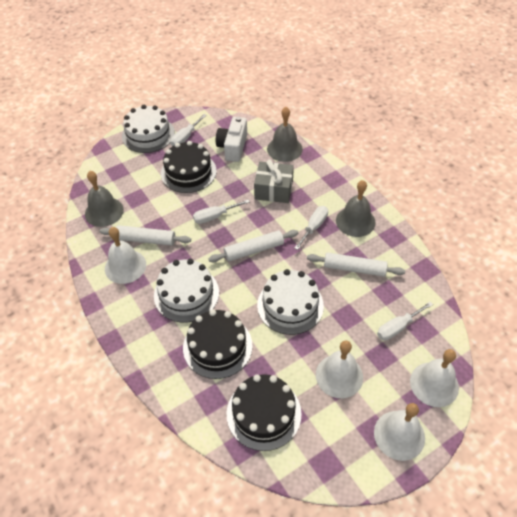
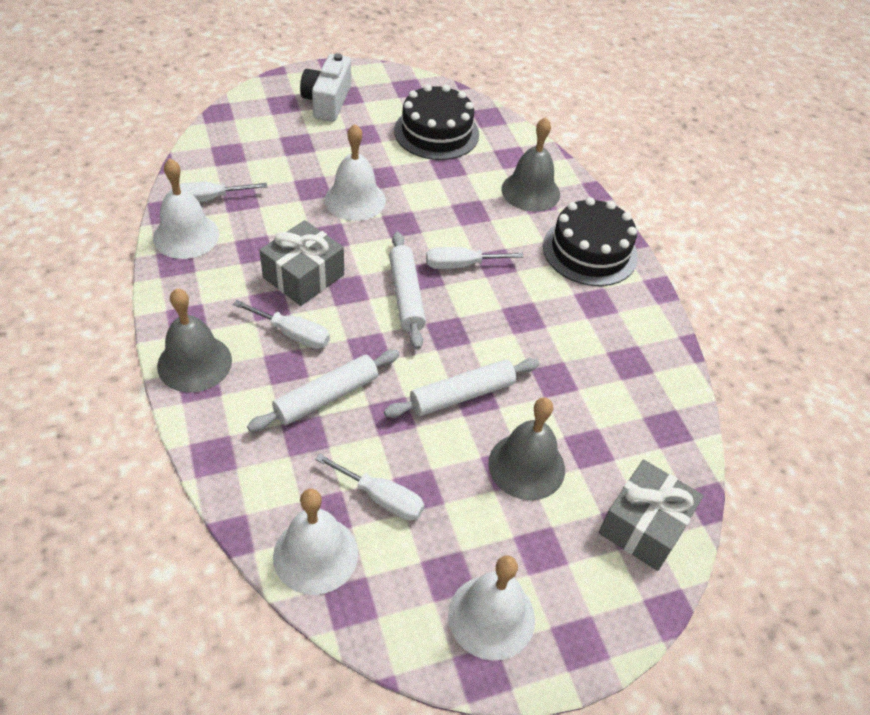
black cake: [161,141,217,193] [183,309,253,379] [226,374,302,451] = 3 -> [394,84,479,160] [543,197,638,286] = 2
grey gift: [254,160,294,203] = 1 -> [259,220,344,306] [599,460,704,571] = 2
white cake: [122,105,175,153] [154,259,219,323] [257,269,324,335] = 3 -> none = 0

